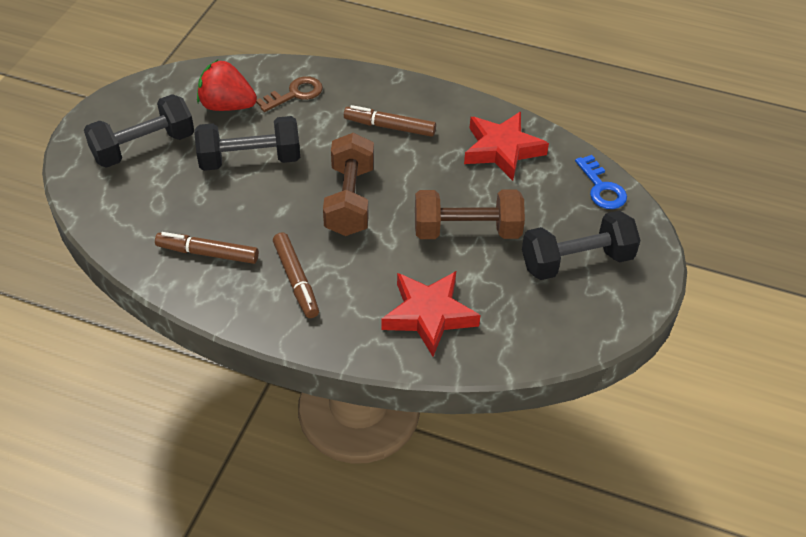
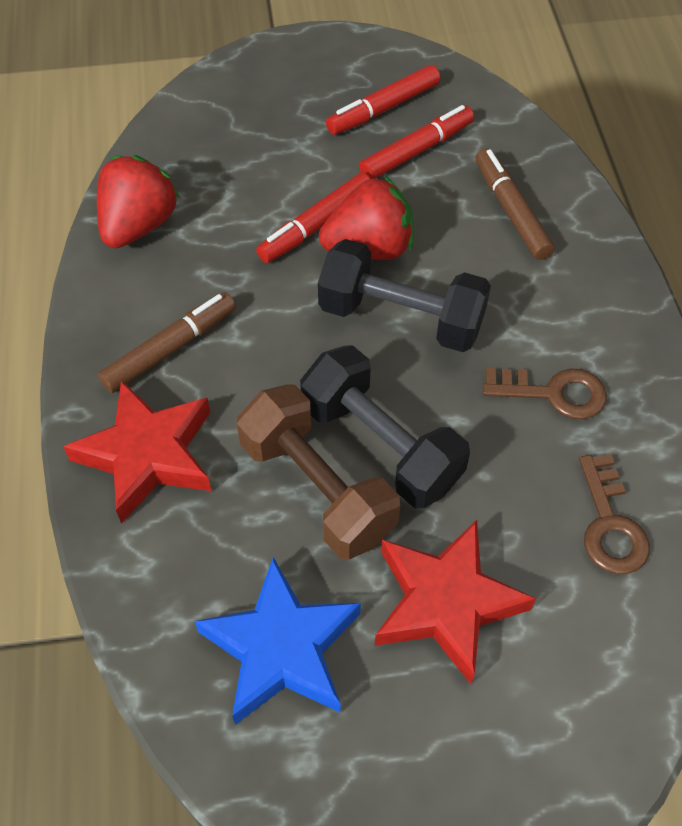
black dumbbell: [84,94,194,168] [194,116,300,171] [522,211,640,280] = 3 -> [300,345,470,508] [318,239,491,352] = 2
blue key: [575,155,627,209] = 1 -> none = 0
blue star: none = 0 -> [194,557,361,725] = 1
brown dumbbell: [323,133,374,236] [415,189,525,239] = 2 -> [237,384,400,560] = 1
brown key: [256,76,323,112] = 1 -> [483,368,607,419] [579,454,650,574] = 2
brown marker: [155,232,259,264] [273,232,319,318] [344,105,436,137] = 3 -> [98,292,236,393] [475,148,555,260] = 2
red marker: none = 0 -> [256,173,370,263] [326,65,440,135] [359,105,474,179] = 3
red strawberry: [197,59,257,111] = 1 -> [97,155,180,248] [319,175,414,260] = 2

